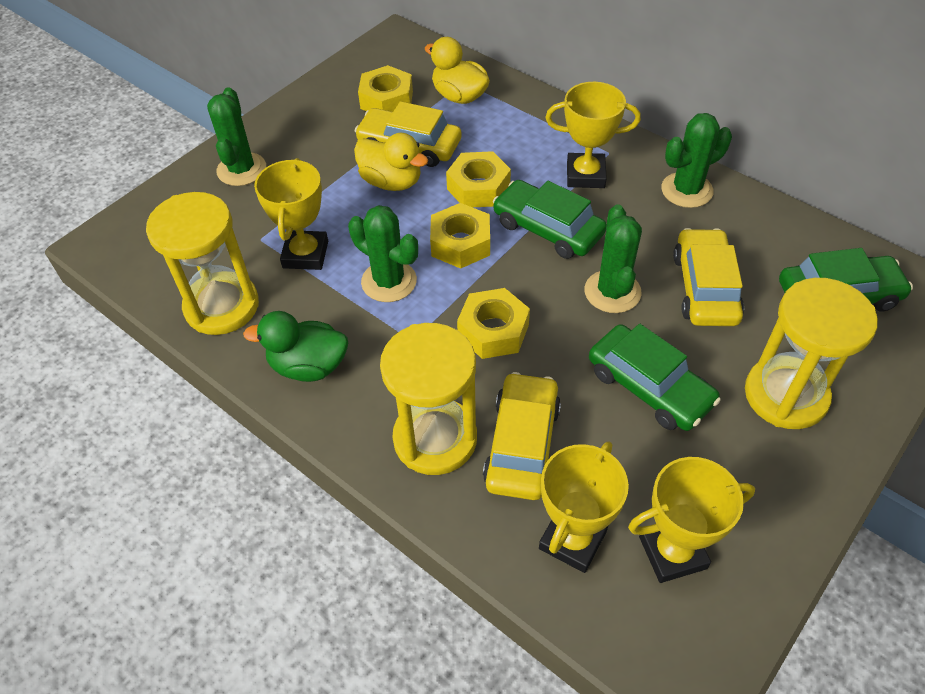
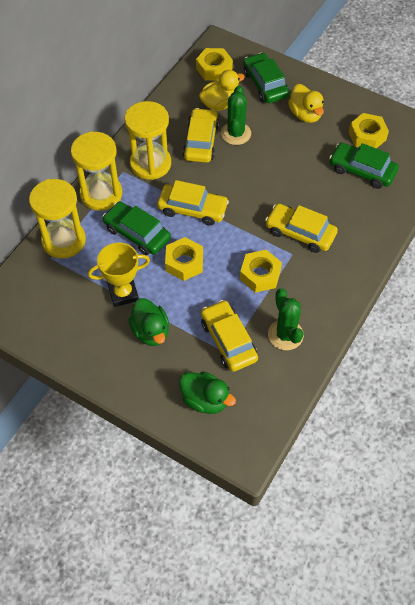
green cactus: [207,87,266,186] [348,205,418,302] [585,204,642,313] [661,113,732,208] = 4 -> [221,86,251,145] [268,288,304,350] = 2
green duck: [243,311,348,382] = 1 -> [128,298,169,346] [179,371,236,414] = 2
yellow car: [355,101,462,167] [483,372,561,500] [673,228,744,326] = 3 -> [157,180,229,226] [183,108,219,163] [201,300,258,372] [265,203,338,253] = 4
yellow trophy: [254,158,328,270] [539,442,629,573] [545,82,641,188] [628,457,755,583] = 4 -> [88,243,150,307] = 1

